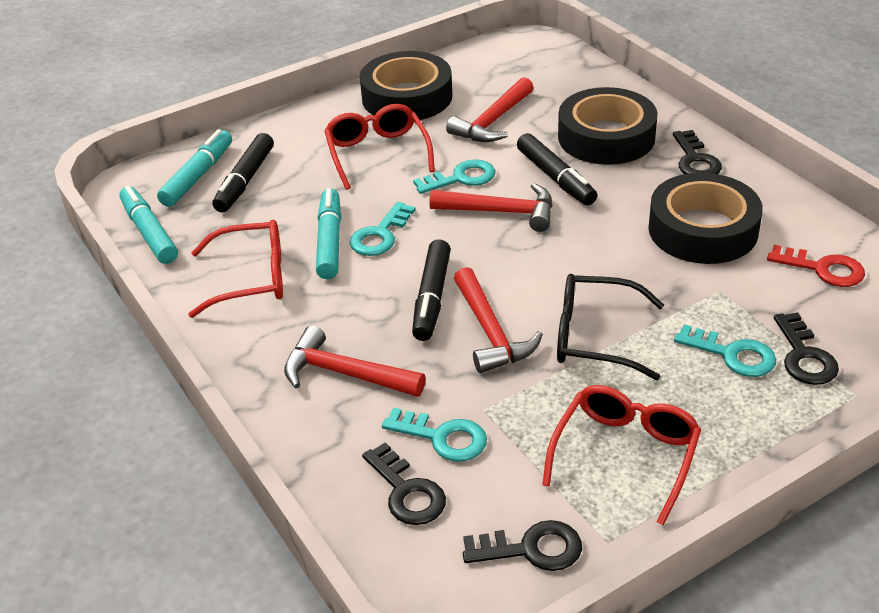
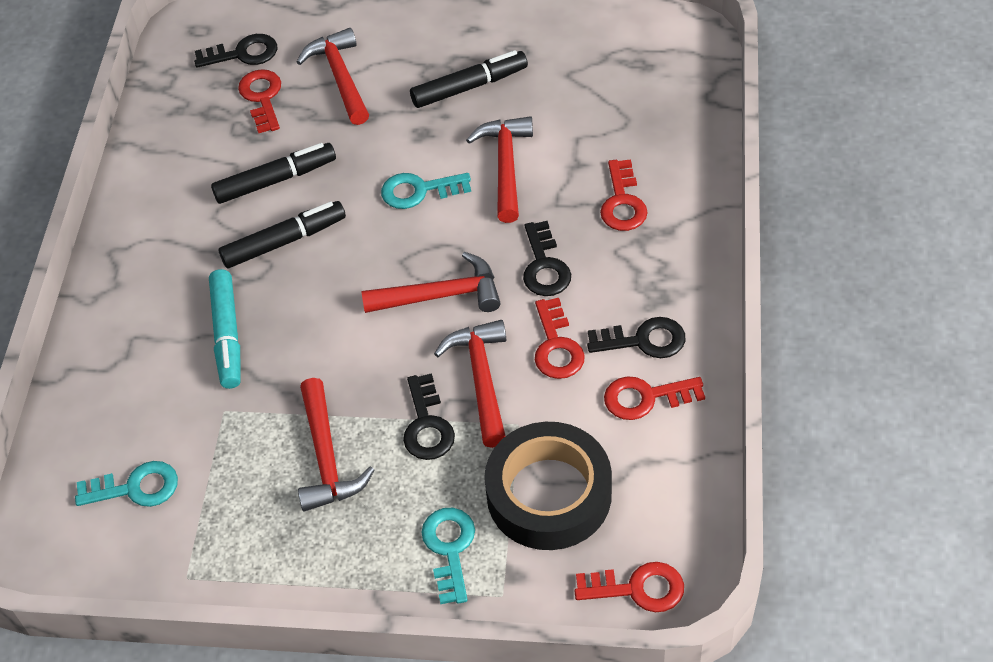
black glasses: [557,274,664,380] = 1 -> none = 0
black tape: [360,51,452,120] [558,87,658,165] [648,173,763,264] = 3 -> [484,422,612,550] = 1
red glasses: [188,220,283,318] [324,104,435,190] [542,385,701,525] = 3 -> none = 0
red hammer: [284,325,426,397] [429,183,553,232] [446,77,534,142] [454,267,543,373] = 4 -> [297,28,369,125] [298,378,374,511] [362,252,501,313] [434,320,506,448] [466,116,533,223] = 5
red key: [767,245,865,287] = 1 -> [238,69,281,133] [535,298,585,379] [575,562,684,612] [600,159,648,231] [604,376,705,420] = 5
turquoise key: [350,202,416,256] [382,407,487,462] [413,159,495,194] [674,324,776,377] = 4 -> [75,461,178,507] [381,173,471,209] [421,508,475,604] = 3
turquoise marker: [119,185,178,264] [157,129,232,207] [316,188,341,279] = 3 -> [209,269,241,389] = 1

